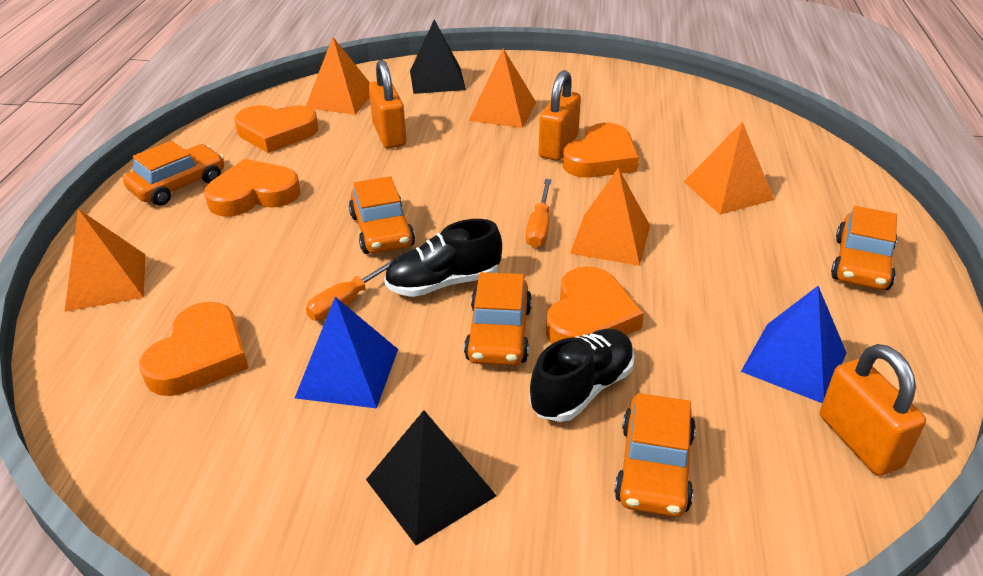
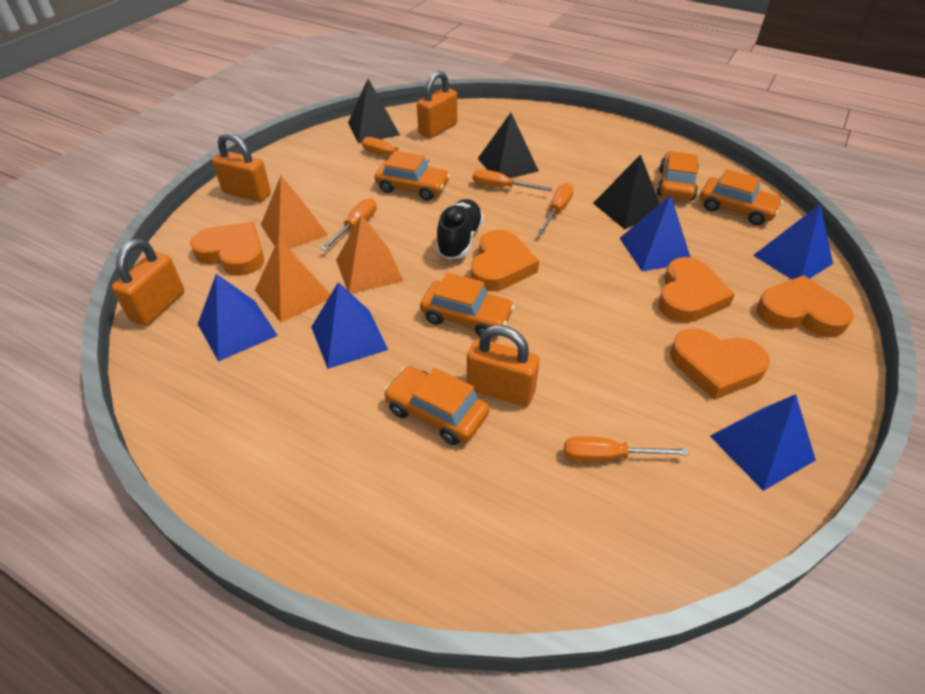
black pyramid: [366,410,497,545] [410,19,466,94] = 2 -> [348,79,400,143] [478,113,539,178] [593,154,660,229] = 3
black shoe: [384,219,502,297] [530,329,635,422] = 2 -> [436,199,484,259] = 1
blue pyramid: [295,297,398,408] [741,286,846,403] = 2 -> [198,274,278,361] [311,282,388,369] [620,195,691,271] [710,394,816,491] [753,204,833,280] = 5
orange padlock: [369,60,406,148] [539,70,581,161] [820,344,926,476] = 3 -> [112,239,184,326] [212,132,271,202] [417,71,457,138] [467,325,539,407] = 4
orange pyramid: [64,209,145,312] [306,37,370,115] [469,48,536,128] [570,168,650,266] [684,121,774,215] = 5 -> [255,239,331,322] [261,176,328,249] [336,215,404,294] = 3
orange screwdriver: [306,253,403,321] [526,179,552,248] = 2 -> [321,198,377,251] [362,137,430,163] [473,169,552,191] [538,183,574,234] [564,436,689,462] = 5

